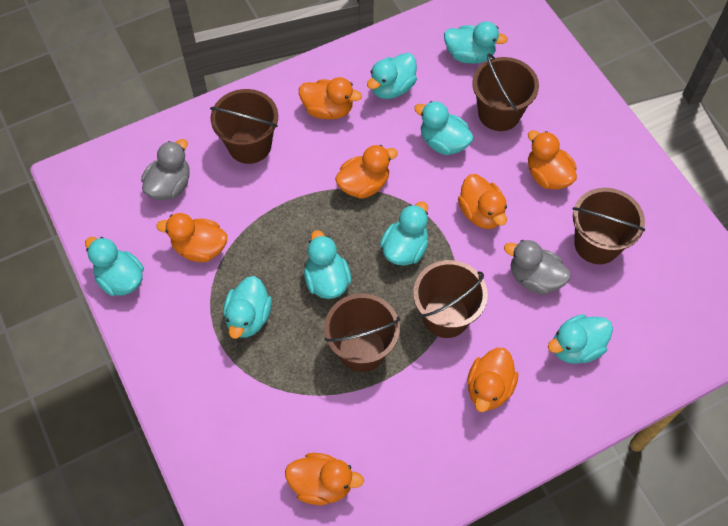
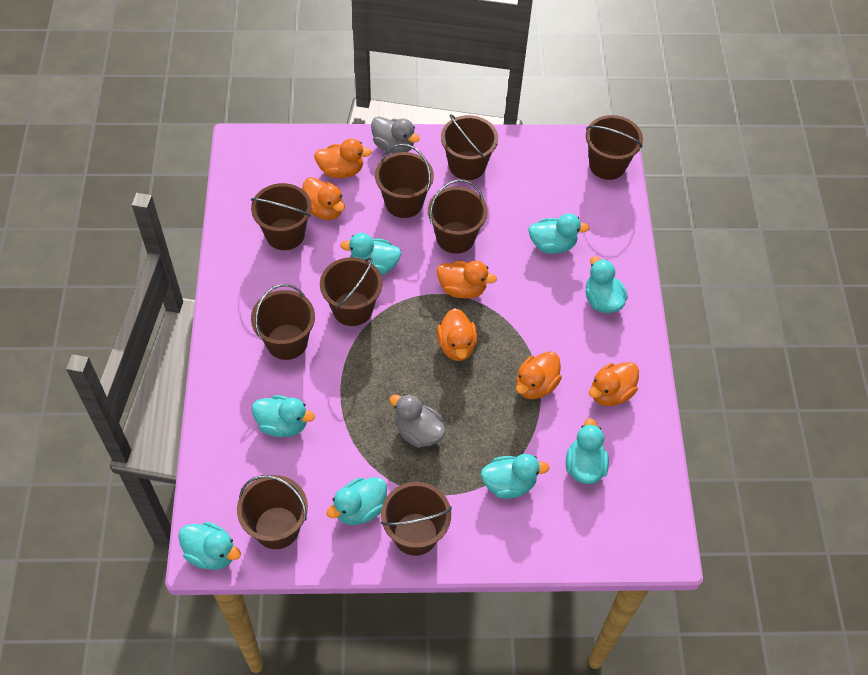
brown bucket: [210,89,278,164] [324,293,400,372] [413,260,488,338] [472,53,539,131] [573,188,645,264] = 5 -> [237,475,308,549] [251,183,312,250] [251,284,315,360] [320,257,382,326] [375,144,434,218] [381,482,452,556] [428,179,488,254] [441,114,498,180] [586,115,643,180] = 9
orange duck: [156,213,227,262] [285,453,364,505] [299,77,362,120] [335,145,398,199] [458,174,507,229] [467,348,518,412] [528,130,577,190] = 7 -> [302,177,345,220] [314,138,372,178] [437,261,497,299] [437,308,477,361] [516,351,562,399] [589,362,639,406] = 6

